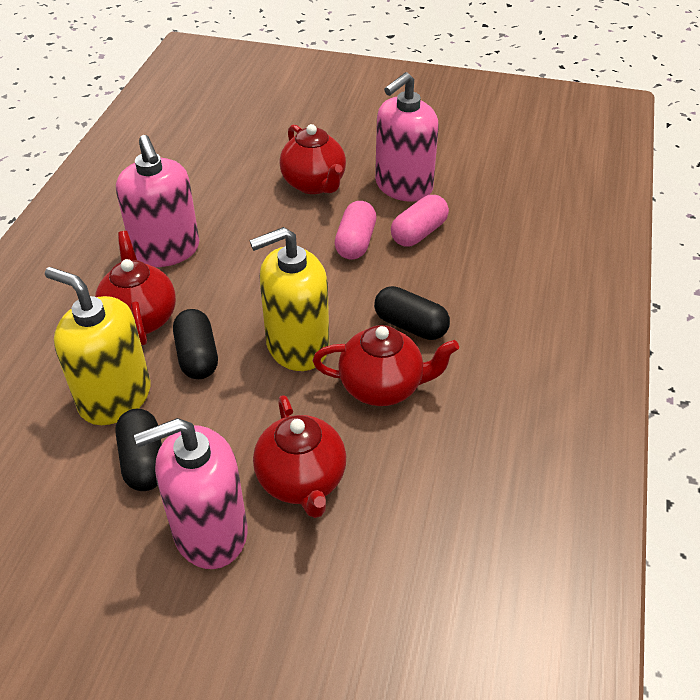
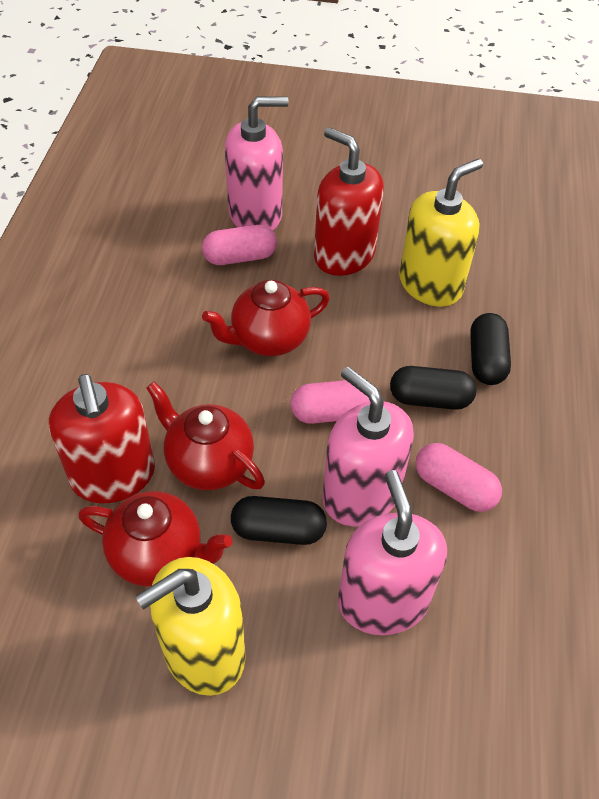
pink capsule: [335,201,376,260] [391,195,449,247] = 2 -> [202,225,277,265] [291,380,370,424] [415,443,502,512] = 3
red soap dispenser: none = 0 -> [49,374,155,503] [314,127,384,276] = 2
red teapot: [95,231,176,345] [253,395,346,518] [279,124,346,194] [313,325,459,406] = 4 -> [78,491,232,587] [146,381,265,490] [202,280,330,356] = 3

